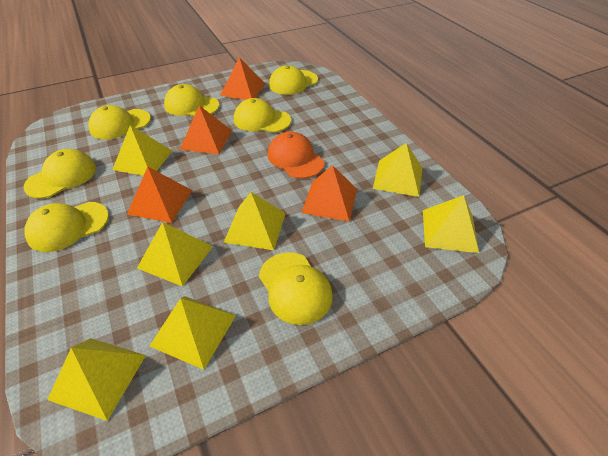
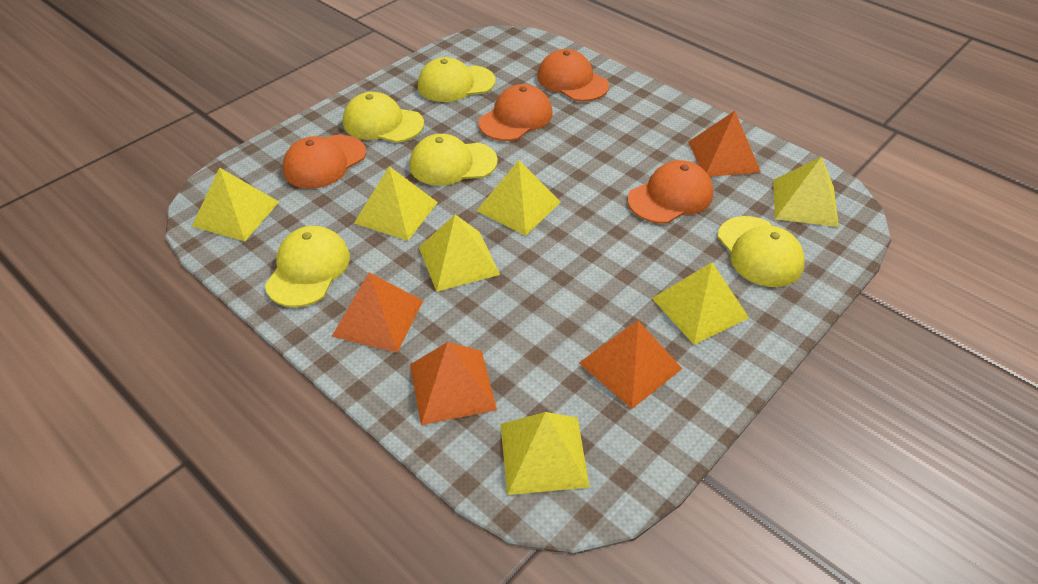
orange cap: [268,132,324,179] = 1 -> [283,135,366,189] [478,84,552,141] [537,49,609,102] [628,160,713,224] = 4
yellow cap: [24,149,96,199] [24,202,109,252] [88,105,151,140] [164,84,219,116] [234,98,291,133] [259,252,333,325] [269,65,318,95] = 7 -> [265,226,350,307] [343,92,424,143] [410,134,497,185] [418,57,496,102] [717,216,805,287] = 5

